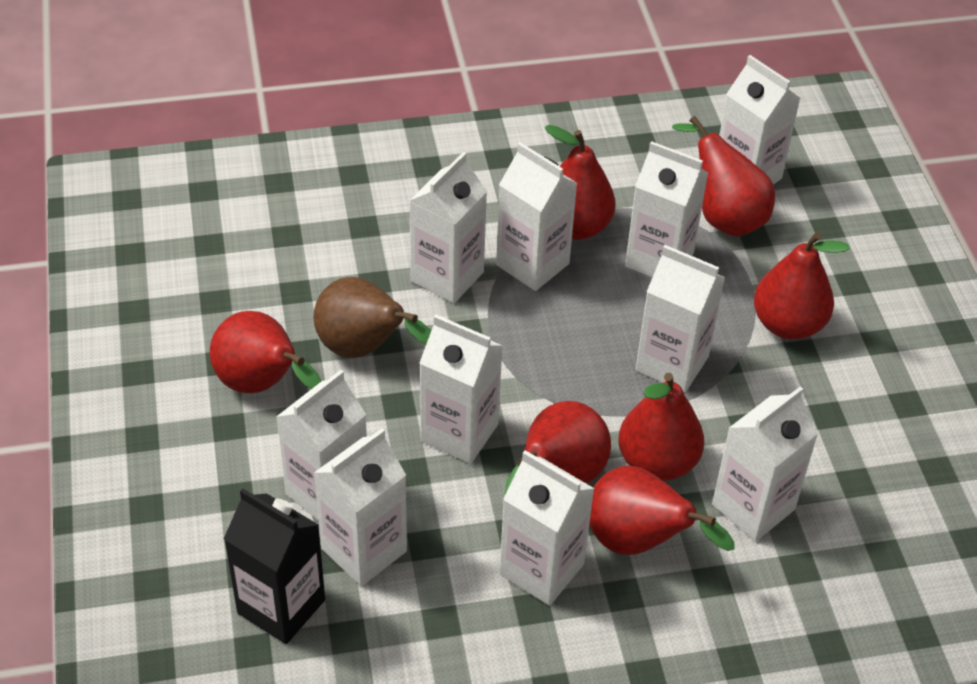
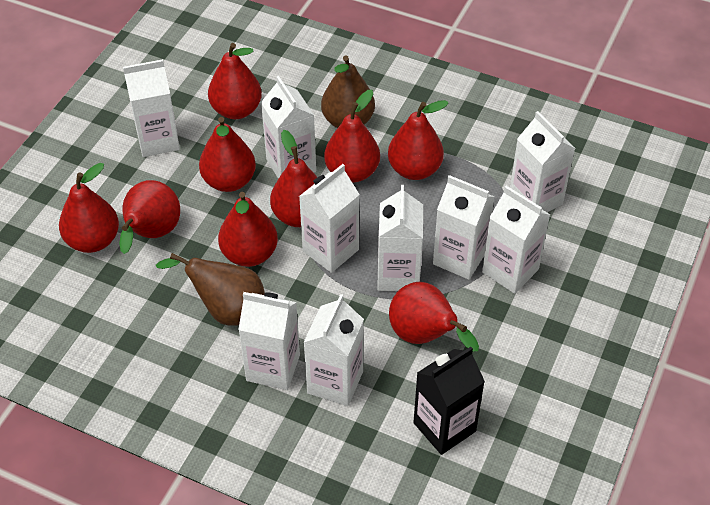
brown pear: [313,277,431,358] = 1 -> [156,253,265,326] [321,56,375,128] = 2
red pear: [210,311,321,393] [505,401,611,494] [545,125,615,240] [589,466,735,555] [618,373,704,481] [672,116,775,237] [754,232,850,340] = 7 -> [59,163,119,253] [119,180,180,254] [199,117,256,192] [208,43,262,119] [218,192,278,267] [270,130,317,227] [324,90,380,183] [388,100,449,180] [389,282,479,352] = 9
white carton: [276,370,367,521] [314,428,407,586] [409,152,487,303] [420,314,503,464] [496,142,578,291] [499,450,595,606] [625,141,708,277] [636,245,725,392] [712,387,818,541] [719,55,801,184] = 10 -> [123,59,180,157] [238,292,300,390] [261,76,316,179] [299,164,360,273] [303,294,364,406] [377,185,423,291] [433,175,494,280] [482,186,550,294] [510,111,575,212] = 9

